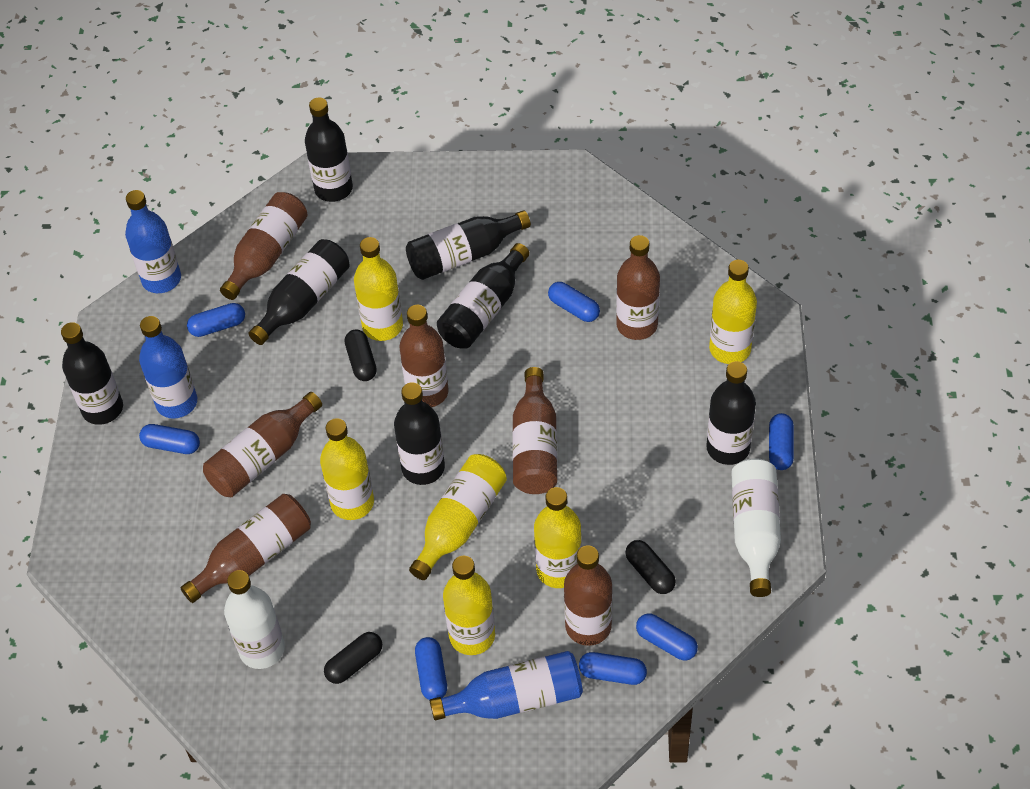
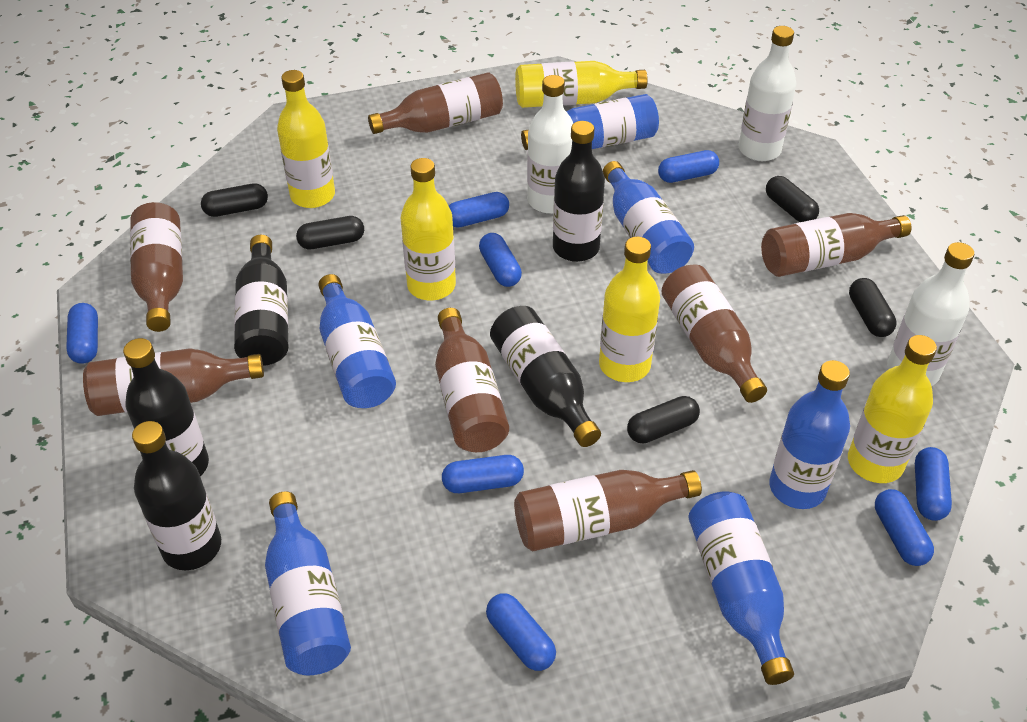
black bottle: [61,322,123,425] [249,239,350,345] [305,98,353,202] [394,382,445,485] [406,210,531,280] [437,243,530,349] [706,361,756,465] = 7 -> [123,338,209,476] [132,421,221,570] [234,235,288,366] [490,306,601,447] [553,121,605,262] = 5
black capsule: [324,632,382,684] [345,329,377,381] [625,540,676,594] = 3 -> [201,183,268,217] [296,216,364,249] [627,396,700,444] [766,176,819,222] [849,278,897,337] = 5
blue bottle: [125,190,181,293] [139,316,197,419] [430,651,583,720] = 3 -> [265,491,351,675] [318,274,396,408] [521,94,659,150] [603,161,694,274] [688,491,794,685] [769,360,850,509] = 6
blue capsule: [139,424,200,454] [187,303,245,337] [415,637,447,700] [548,282,600,322] [579,652,647,685] [636,613,698,661] [769,413,794,470] = 7 -> [66,303,98,364] [442,455,524,493] [449,192,509,228] [479,233,522,287] [486,593,556,671] [658,150,719,183] [875,489,934,566] [915,447,952,521] = 8
white bottle: [224,570,285,669] [731,458,781,597] = 2 -> [527,75,573,214] [738,26,796,161] [887,242,975,386] = 3
yellow bottle: [320,418,374,520] [354,237,403,341] [409,454,507,580] [443,556,495,655] [534,487,582,588] [709,260,757,364] = 6 -> [277,70,335,208] [401,158,456,300] [515,61,648,108] [599,237,660,382] [848,335,937,483] = 5

